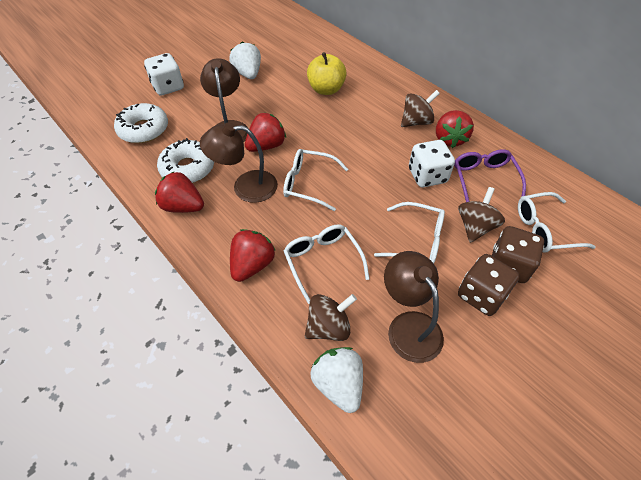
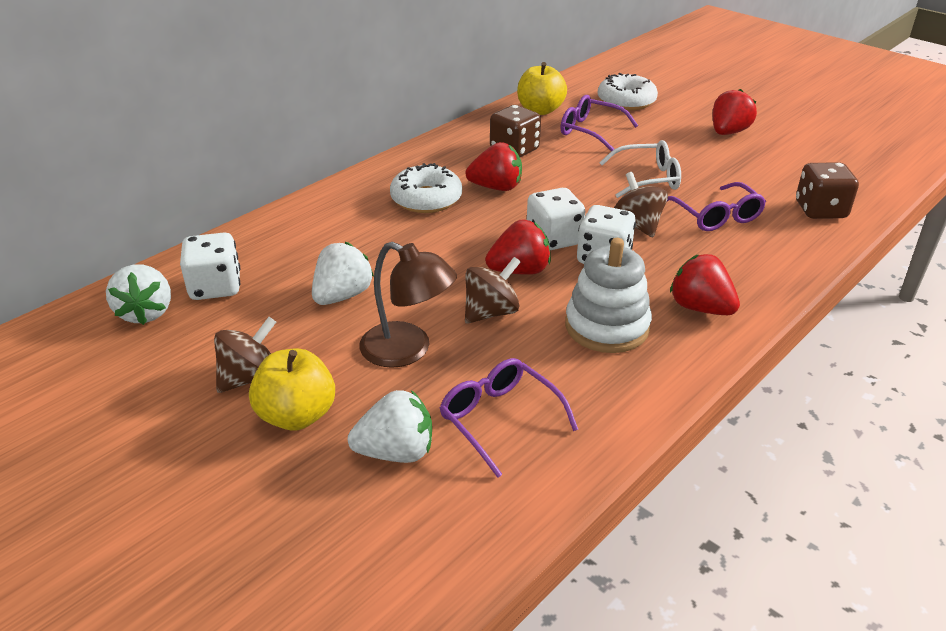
brown lamp: [200,58,248,142] [200,122,278,203] [384,251,444,363] = 3 -> [359,242,457,368] = 1
purple glasses: [454,149,526,202] = 1 -> [440,358,578,478] [561,95,638,152] [667,182,766,231] = 3
white dice: [144,53,184,95] [409,140,455,187] = 2 -> [180,233,240,300] [527,188,585,250] [577,205,636,264] = 3
white glasses: [283,149,348,211] [284,224,369,304] [374,202,445,263] [518,192,595,253] = 4 -> [599,140,681,198] = 1
white stacking toy: none = 0 -> [565,238,652,353] = 1
white strawberry: [229,42,261,79] [311,347,363,413] = 2 -> [106,264,171,325] [312,242,374,305] [348,390,432,463] = 3
yellow apple: [307,52,347,95] = 1 -> [249,348,335,431] [517,62,567,115] = 2

